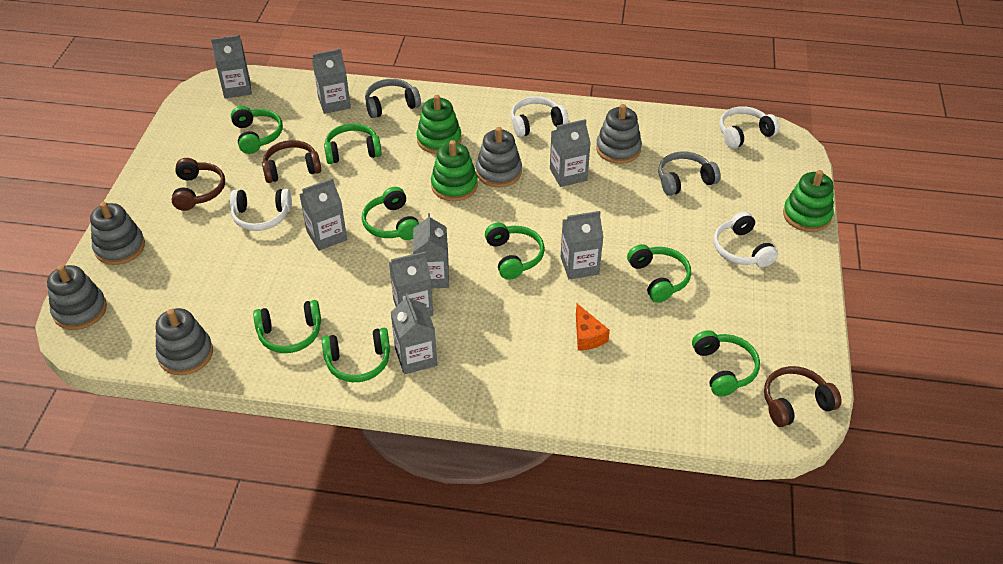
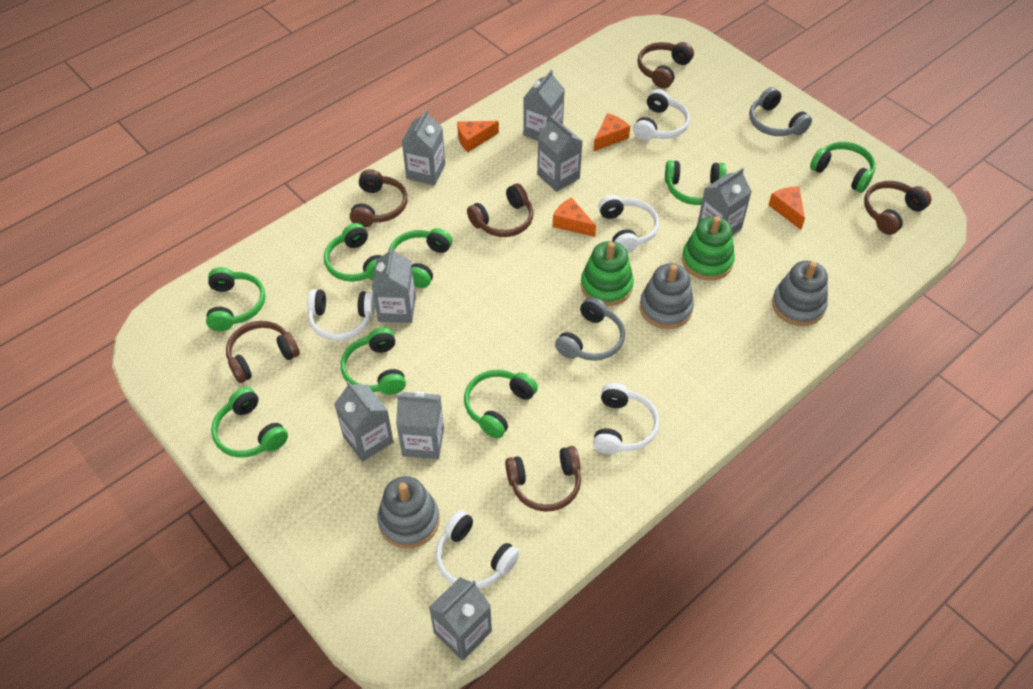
brown headphones: [172,158,225,211] [262,140,321,183] [764,366,842,427] = 3 -> [226,321,300,383] [350,169,408,227] [467,184,534,237] [505,446,581,512] [637,42,694,89] [864,181,931,235] = 6
green stacking toy: [417,95,462,154] [431,140,478,201] [783,170,834,232] = 3 -> [581,241,634,306] [682,216,735,280] = 2
grey stacking toy: [47,265,107,330] [90,202,145,265] [156,308,213,375] [476,127,522,187] [596,104,642,164] = 5 -> [377,476,440,549] [640,264,694,329] [772,261,828,326] = 3
orange cheese: [576,304,610,351] = 1 -> [457,121,499,152] [553,197,596,237] [593,113,630,152] [769,186,805,230] = 4
white headphones: [230,189,292,231] [511,96,568,137] [713,211,778,267] [719,106,780,149] = 4 -> [307,289,375,341] [436,510,520,589] [593,383,659,454] [598,195,659,253] [633,89,690,141] = 5

